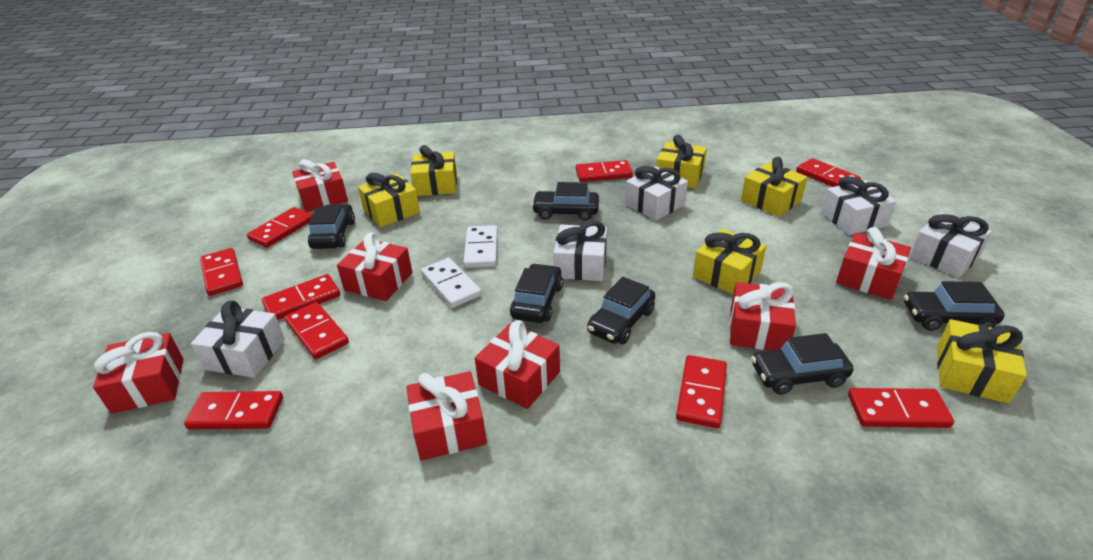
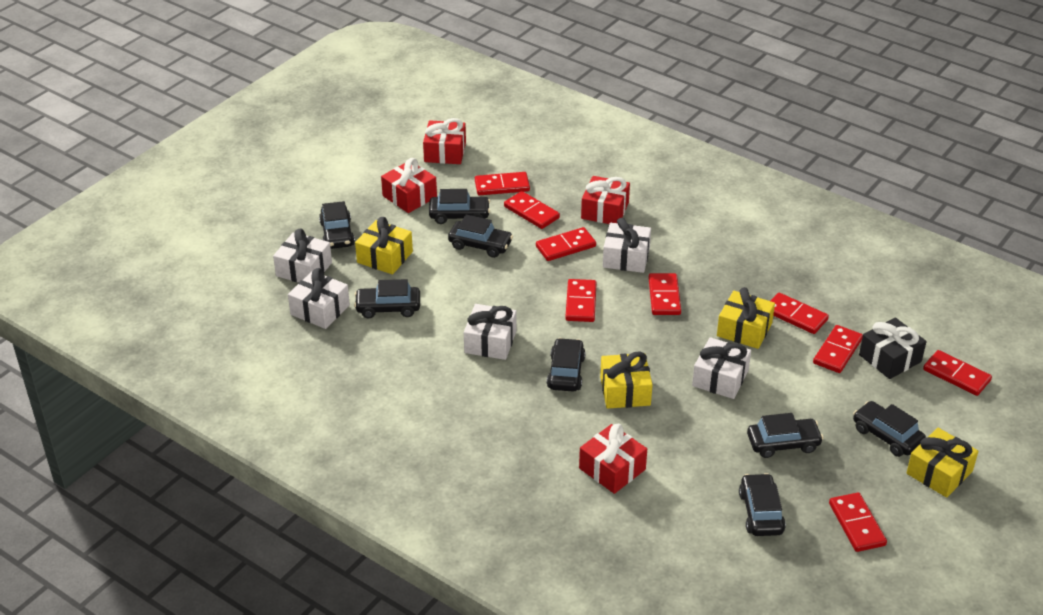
black car: [308,204,355,249] [510,263,563,323] [531,182,599,221] [587,277,655,344] [751,333,853,395] [904,281,1005,331] = 6 -> [319,201,355,249] [354,279,420,318] [429,189,490,224] [448,215,513,258] [547,338,586,392] [739,473,786,536] [747,413,824,458] [853,401,926,457] = 8
black gift: none = 0 -> [859,317,927,379] = 1
red gift: [93,332,184,414] [292,159,348,212] [337,232,412,301] [406,371,487,461] [475,320,560,409] [730,282,796,350] [836,227,911,300] = 7 -> [381,158,437,213] [423,118,466,164] [579,424,647,494] [581,176,630,224] = 4
white domino: [421,258,481,308] [463,225,498,268] = 2 -> none = 0
yellow gift: [358,173,420,227] [410,145,457,196] [656,135,707,188] [693,229,766,294] [741,157,807,217] [937,319,1027,403] = 6 -> [355,217,413,274] [600,351,652,409] [717,287,775,349] [906,428,978,498] = 4

